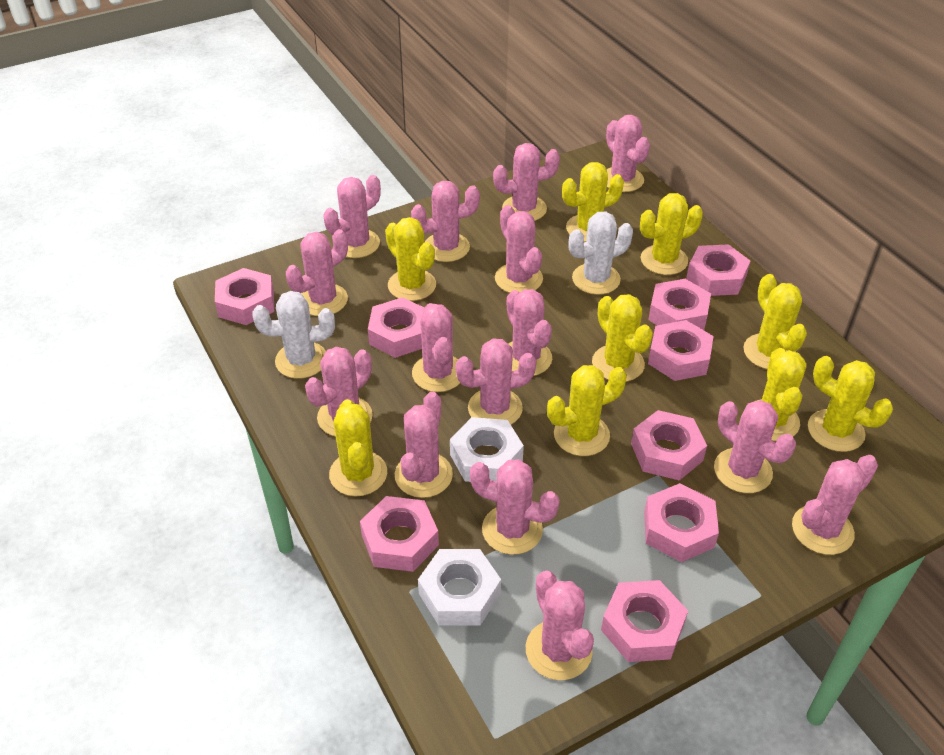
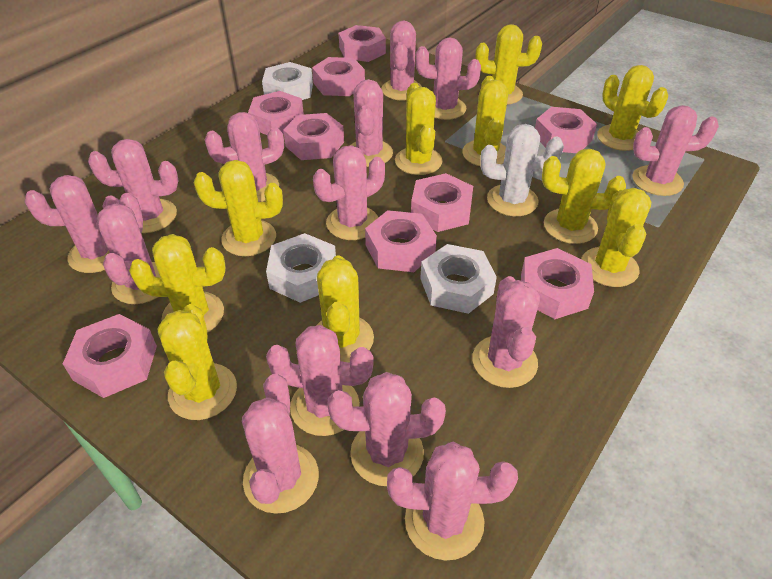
pink cactus: [286,229,348,316] [305,347,373,437] [323,175,381,258] [395,391,453,498] [411,181,480,262] [412,303,460,392] [455,338,536,424] [470,459,560,555] [493,143,560,221] [495,205,543,293] [507,289,552,376] [526,570,594,680] [606,115,650,192] [714,400,796,493] [792,455,878,555] = 15 -> [25,175,119,273] [88,139,178,233] [97,193,161,304] [204,112,284,202] [242,374,319,514] [266,325,374,436] [313,145,385,240] [328,372,446,486] [351,79,393,167] [381,21,422,100] [387,442,518,561] [415,38,481,120] [472,276,540,388] [632,105,719,196] = 14
white cactus: [252,291,335,379] [569,212,633,295] = 2 -> [480,124,564,216] = 1
white nut: [418,549,501,626] [450,417,524,482] = 2 -> [262,62,313,100] [266,233,336,303] [420,244,497,314] = 3
yellow cactus: [329,399,387,497] [385,217,436,301] [547,365,627,456] [562,162,624,242] [592,294,653,382] [640,193,703,275] [743,274,807,369] [754,348,807,441] [808,356,893,452] = 9 -> [129,234,226,333] [157,304,237,420] [194,160,283,256] [316,255,374,363] [395,83,442,175] [462,76,509,166] [475,24,542,105] [542,149,626,244] [581,188,651,287] [597,65,668,151] = 10

